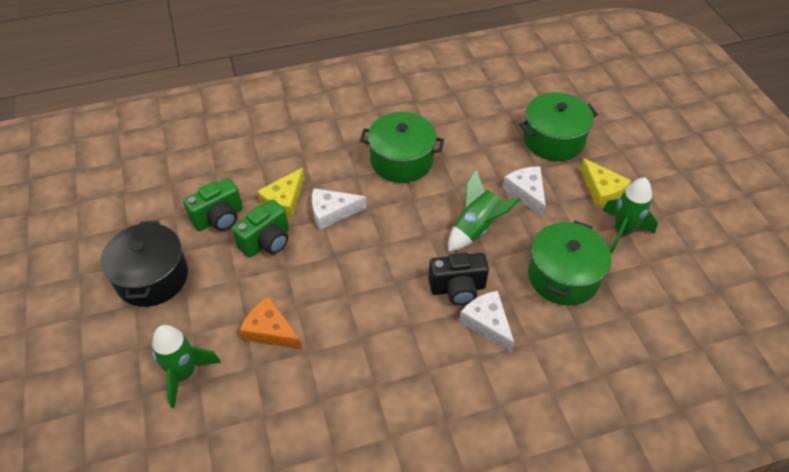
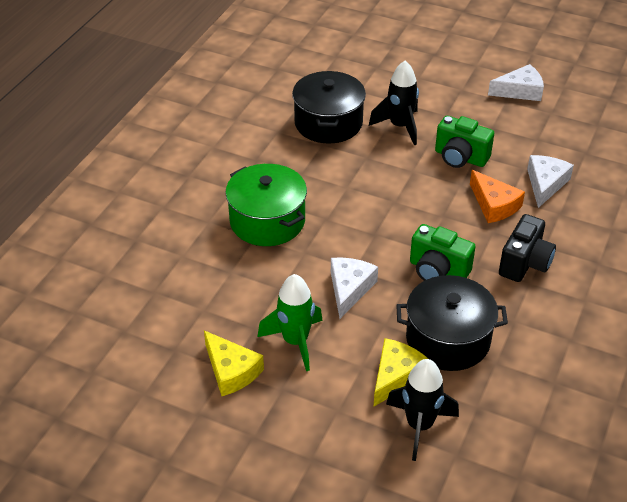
black pot: [101,221,188,307] = 1 -> [292,71,366,144] [396,275,508,371] = 2
black rocket: none = 0 -> [369,61,419,145] [386,359,459,461] = 2
green pot: [360,112,444,183] [519,92,598,161] [528,221,611,305] = 3 -> [225,164,307,246] = 1
green rocket: [152,325,221,408] [448,169,521,252] [602,178,658,253] = 3 -> [258,274,323,371] = 1

